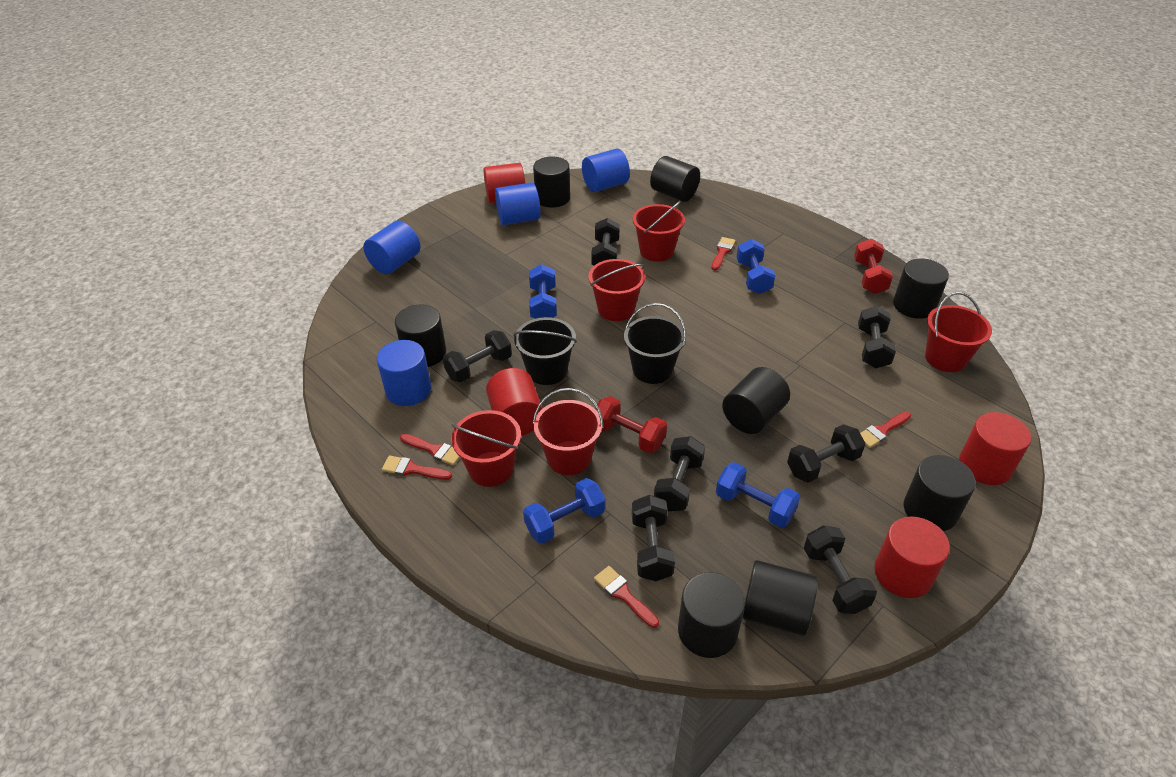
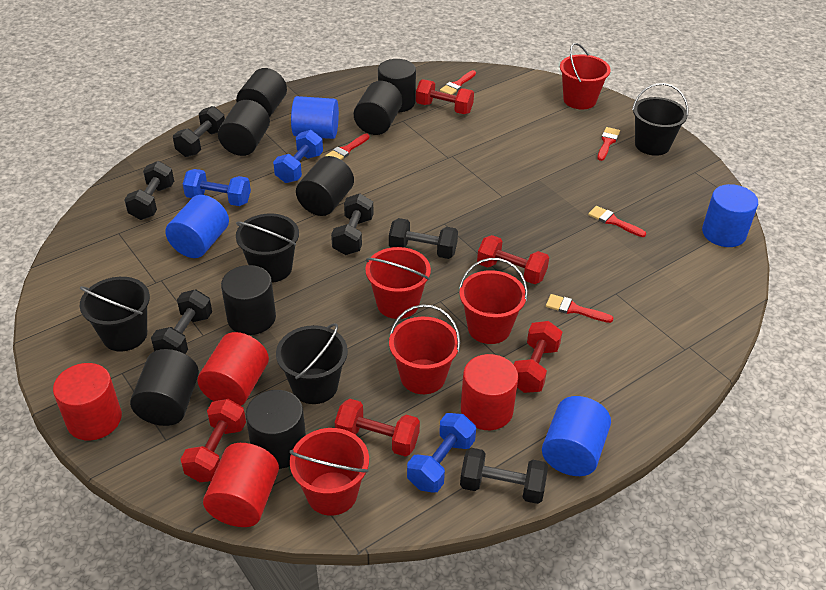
black bucket: [513,317,577,385] [624,303,686,384] = 2 -> [80,277,150,351] [236,214,299,283] [276,323,348,404] [632,83,688,156] = 4
black dumbbell: [443,330,512,382] [591,218,620,265] [632,495,675,581] [654,436,705,511] [787,424,865,483] [804,525,877,614] [858,306,896,368] = 7 -> [124,161,174,220] [151,290,212,354] [173,106,225,157] [331,193,373,255] [389,218,458,259] [460,448,548,504] = 6
blue dumbbell: [523,478,605,544] [529,264,557,319] [716,462,800,528] [737,239,775,294] = 4 -> [183,169,251,206] [273,130,323,183] [407,413,476,493] = 3
red dumbbell: [595,396,667,453] [854,239,893,294] = 2 -> [181,399,246,482] [335,399,420,457] [416,80,474,114] [477,235,549,284] [514,321,562,393] = 5

